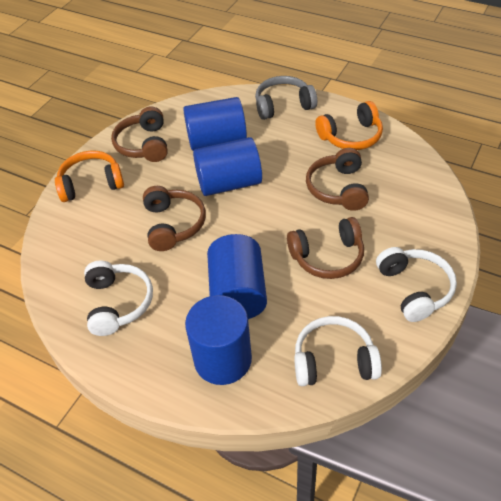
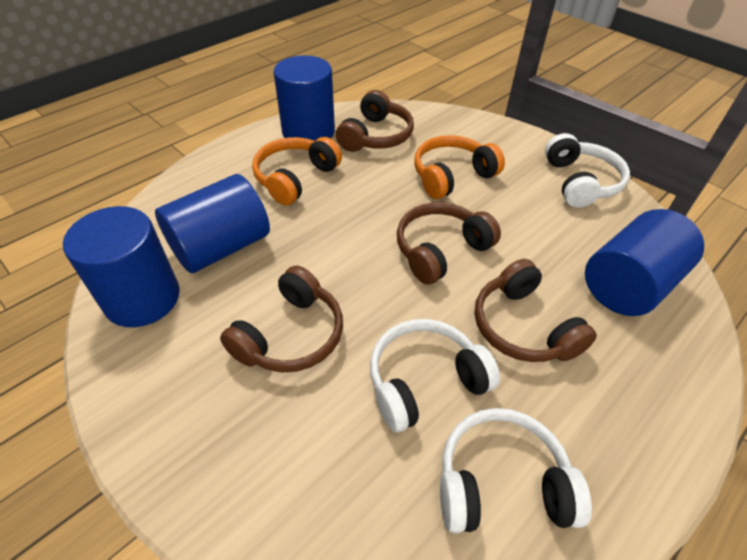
grey headphones: [255,76,317,120] = 1 -> none = 0

